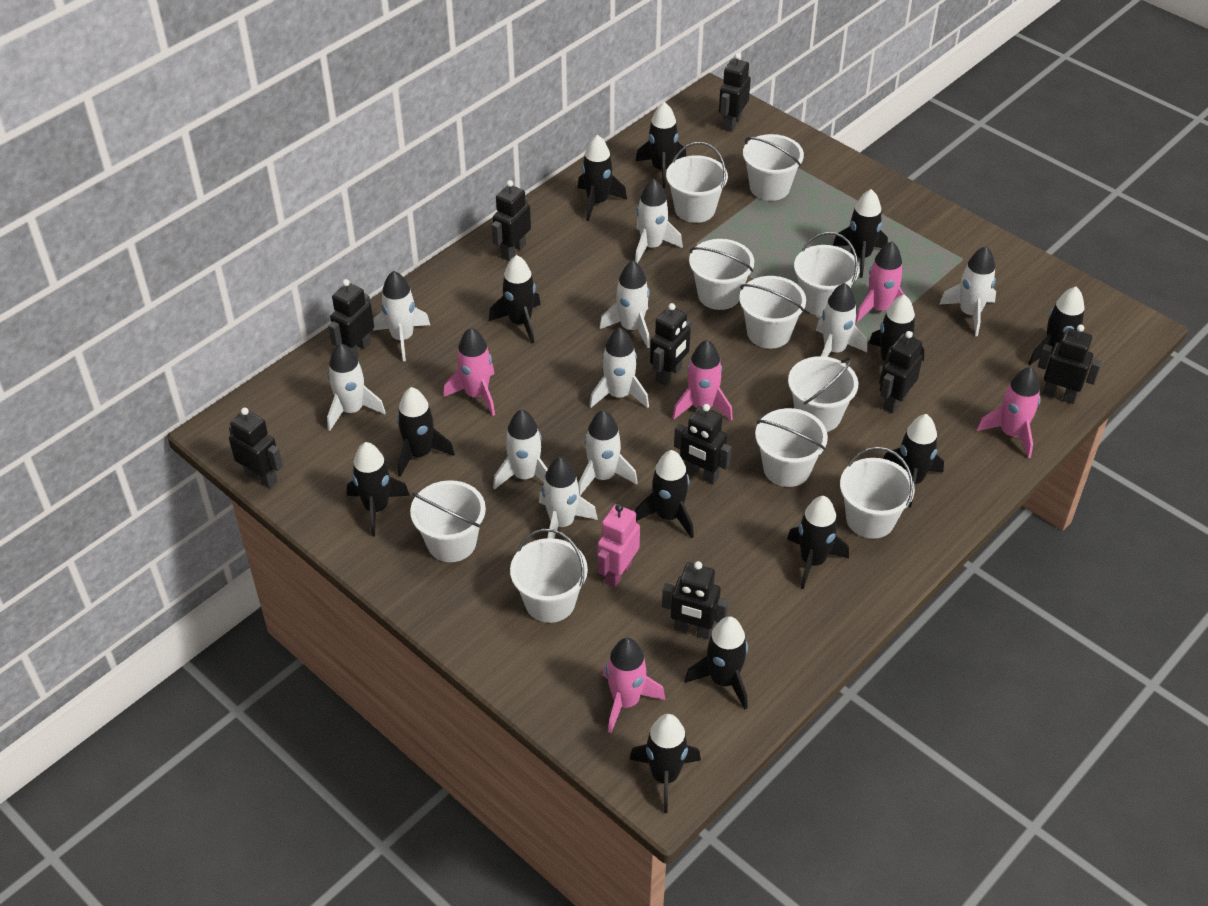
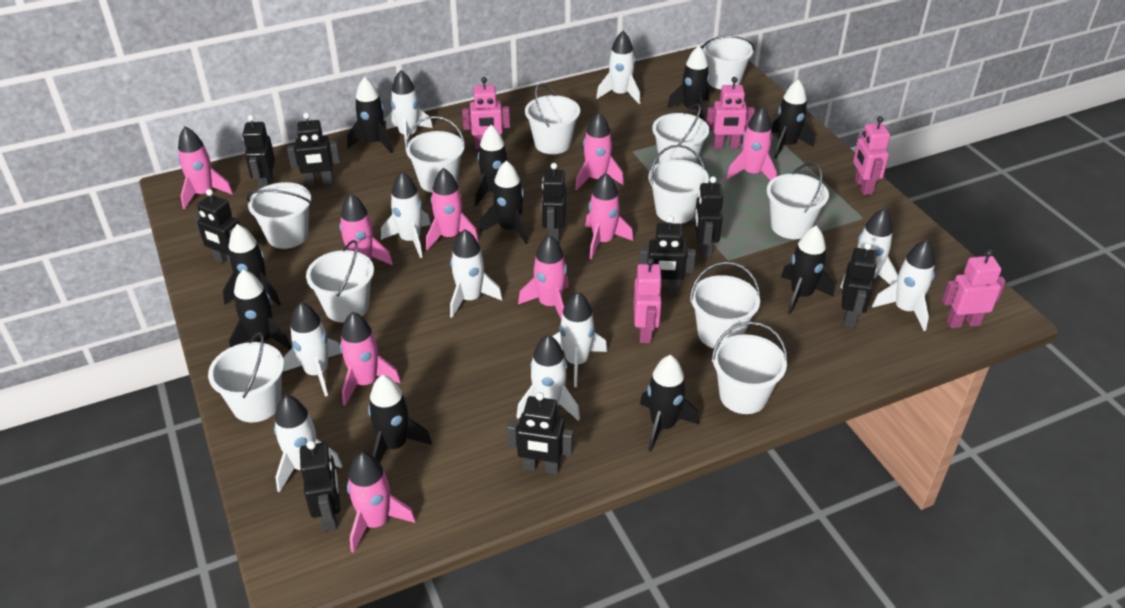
black rocket: [347,442,410,537] [397,387,455,477] [488,255,541,343] [578,135,627,221] [629,714,701,813] [635,450,694,539] [636,102,686,188] [685,616,748,709] [787,496,849,589] [833,189,888,278] [869,294,924,384] [883,414,944,508] [1028,287,1085,365] = 13 -> [223,224,281,306] [229,269,291,350] [347,77,393,153] [368,375,432,463] [475,125,522,206] [480,161,528,244] [640,355,699,452] [667,46,710,120] [772,79,814,158] [781,226,834,315] = 10
pink robot: [597,504,640,588] = 1 -> [462,77,510,149] [634,258,663,343] [706,77,755,149] [853,116,890,195] [942,249,1006,328] = 5
pink rocket: [443,328,495,416] [602,638,665,733] [672,340,733,421] [855,241,904,323] [977,367,1041,458] = 5 -> [178,127,233,209] [339,193,393,265] [340,312,401,406] [347,452,416,553] [426,168,479,251] [518,235,569,319] [575,112,624,190] [585,173,633,259] [727,107,777,181] = 9
white bucket: [410,480,486,562] [510,529,588,623] [666,142,728,223] [689,239,754,310] [739,276,806,349] [743,134,804,201] [755,408,828,487] [788,356,858,432] [794,232,860,316] [840,447,915,539] = 10 -> [208,332,284,422] [247,182,312,249] [306,240,374,323] [405,116,465,193] [525,83,580,154] [649,145,709,224] [652,103,709,164] [690,262,761,348] [702,35,754,89] [712,322,788,414] [767,163,829,239] = 11

